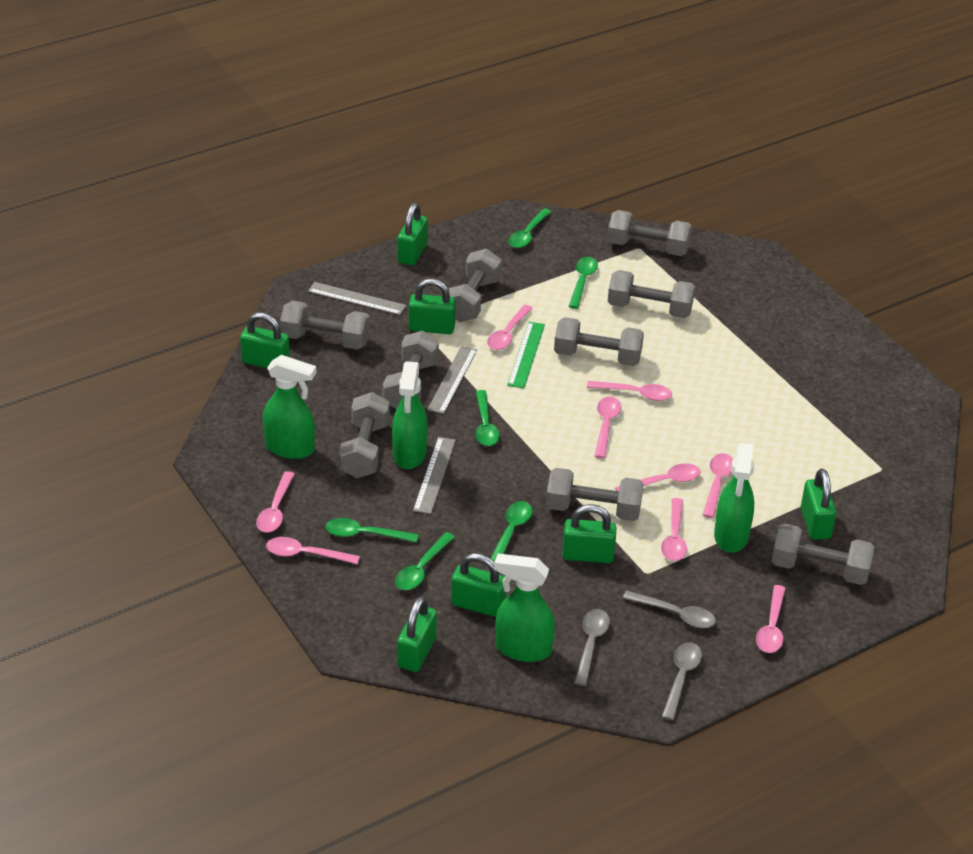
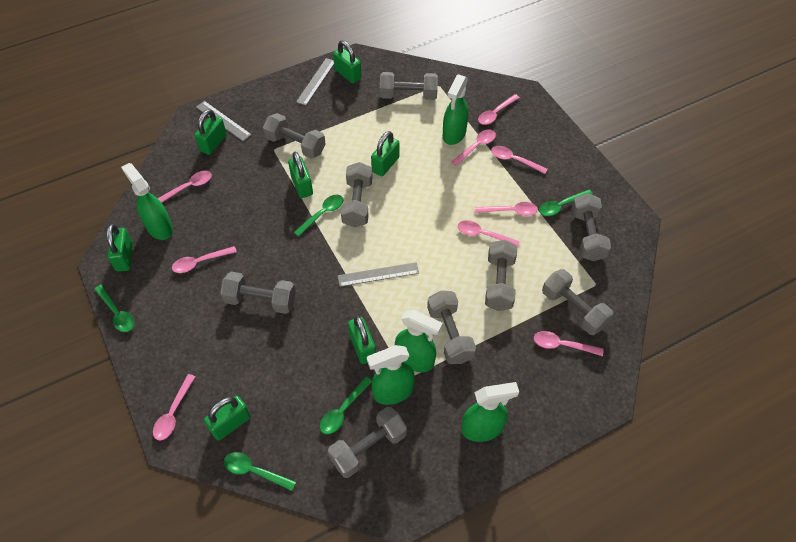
green ruler: [507,322,545,388] = 1 -> none = 0
green spoon: [325,518,418,543] [395,532,455,590] [475,390,500,446] [491,501,532,562] [508,209,551,248] [569,257,598,309] = 6 -> [94,285,134,332] [224,452,296,491] [294,195,343,237] [320,377,372,434] [539,190,593,216] = 5
green spray bottle: [263,355,316,459] [392,361,428,469] [494,554,555,662] [714,443,754,553] = 4 -> [121,163,173,240] [367,345,415,405] [395,310,443,372] [443,74,468,145] [461,382,519,442] = 5
grey spoon: [574,609,610,686] [623,591,716,628] [661,642,702,720] = 3 -> none = 0

